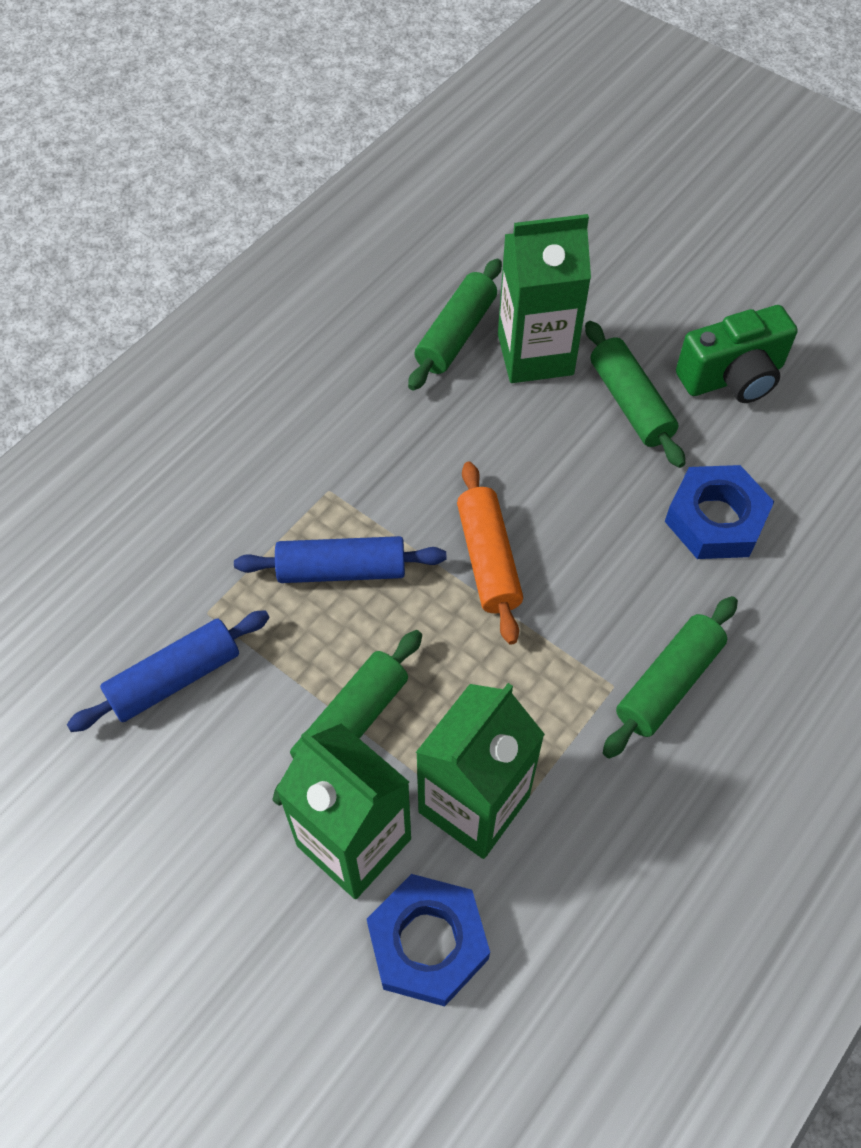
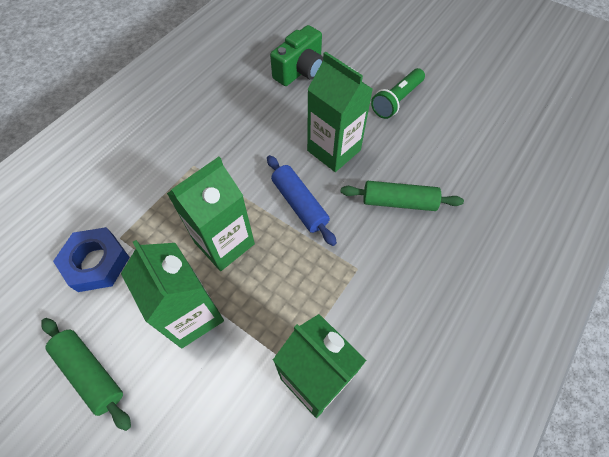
blue nut: [367,874,490,1006] [665,465,774,559] = 2 -> [53,227,130,292] = 1
blue rolling pin: [67,610,270,732] [234,536,446,583] = 2 -> [267,155,337,246] = 1
green carton: [276,723,411,899] [416,683,545,859] [498,214,591,383] = 3 -> [121,240,224,348] [167,157,255,271] [273,314,367,418] [307,51,373,172] = 4
green flashlight: none = 0 -> [371,68,425,119] = 1
green rolling pin: [272,630,422,806] [408,259,502,391] [585,321,685,468] [603,596,738,758] = 4 -> [41,318,131,431] [340,181,464,211] = 2
orange rolling pin: [457,462,523,645] = 1 -> none = 0

